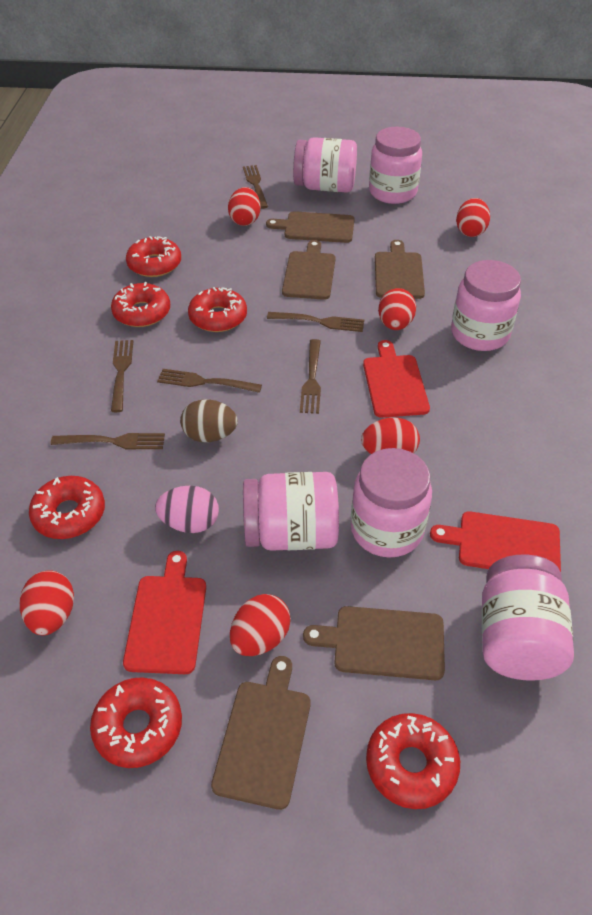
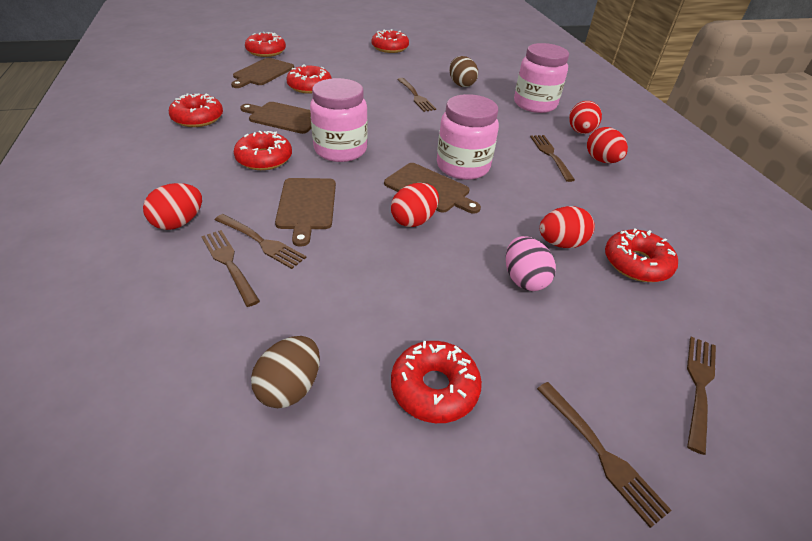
brown cutting board: [211,656,311,810] [266,211,355,243] [282,240,336,300] [303,606,445,680] [375,240,425,299] = 5 -> [231,58,294,88] [240,102,312,134] [275,178,336,247] [384,163,481,214] = 4
brown egg: [180,399,238,442] = 1 -> [251,336,320,408] [449,56,478,87] = 2
pink jar: [243,472,339,551] [293,137,357,193] [351,448,432,557] [369,127,422,204] [451,260,521,351] [482,555,574,681] = 6 -> [310,78,368,162] [437,94,499,180] [514,43,569,113] = 3
red cutting board: [123,551,206,674] [363,340,430,418] [430,511,561,572] = 3 -> none = 0
red donut: [29,476,105,539] [90,677,182,768] [111,282,170,327] [126,236,181,277] [188,287,247,332] [366,713,460,809] = 6 -> [169,93,223,127] [234,131,292,170] [245,32,286,57] [286,64,332,94] [371,29,409,53] [391,341,482,423] [605,228,678,282] = 7
red egg: [20,570,74,635] [228,187,261,226] [230,594,291,656] [361,417,420,454] [378,288,416,330] [456,198,490,237] = 6 -> [143,183,202,230] [391,183,439,227] [540,206,595,248] [569,101,602,134] [587,127,628,163] = 5

